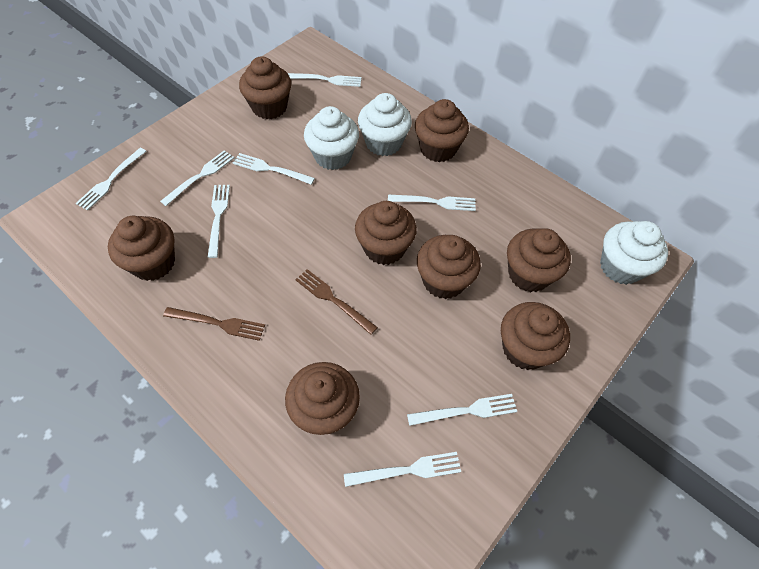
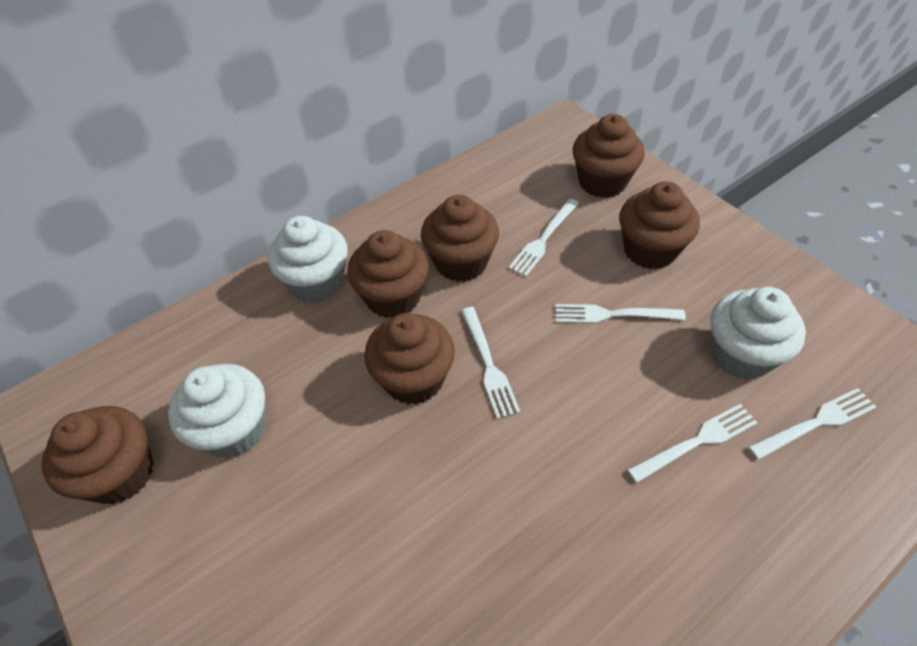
brown cupcake: [108,216,175,281] [239,56,291,119] [285,362,360,435] [355,201,417,265] [415,99,469,162] [417,235,481,299] [501,302,570,370] [507,228,571,292] = 8 -> [42,406,154,504] [347,230,429,318] [364,313,455,405] [421,195,499,282] [573,114,645,198] [619,181,700,270] = 6
brown fork: [163,307,265,341] [296,269,378,335] = 2 -> none = 0
white fork: [75,148,146,210] [160,150,235,206] [208,185,230,258] [233,153,315,185] [288,73,362,87] [344,452,461,487] [388,194,476,211] [407,394,517,426] = 8 -> [461,307,520,419] [508,199,579,277] [555,304,686,324] [627,404,758,483] [748,388,876,460] = 5

